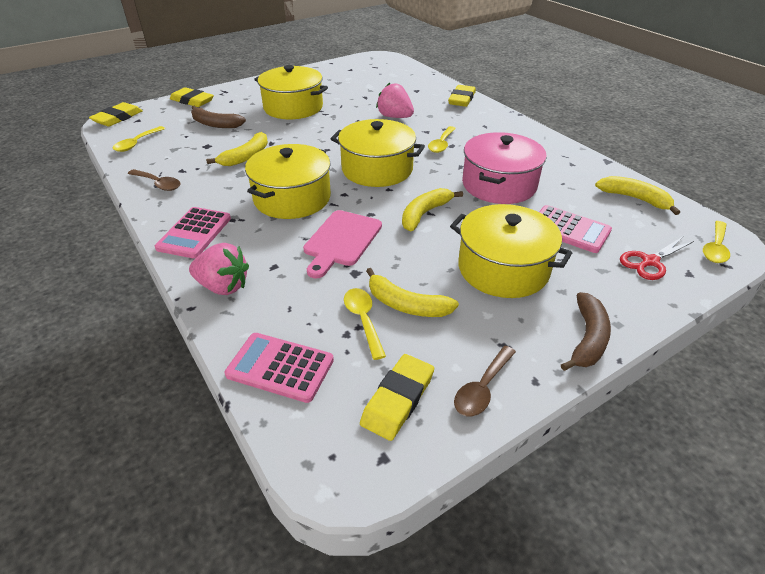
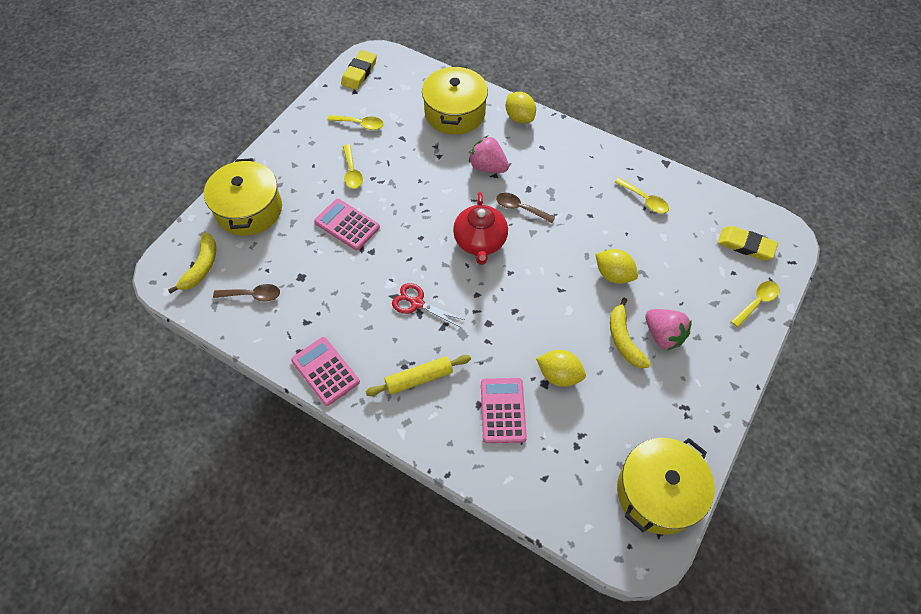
brown banana: [191,106,246,128] [561,292,611,371] = 2 -> none = 0
pink cutting board: [303,210,382,279] = 1 -> none = 0
pink pot: [462,132,547,204] = 1 -> none = 0
red teapot: none = 0 -> [453,192,508,265] = 1
yellow banana: [206,132,268,166] [366,268,459,317] [402,188,463,231] [595,176,680,215] = 4 -> [168,233,216,294] [610,298,651,368] = 2
yellow eraser: [89,102,143,127] [170,87,214,107] [360,354,434,441] [448,85,476,107] = 4 -> [341,50,377,90] [718,226,778,260] = 2
yellow lemon: none = 0 -> [506,92,536,123] [536,350,586,387] [596,249,638,284] = 3
yellow pot: [245,144,331,219] [254,65,328,119] [331,119,425,187] [450,204,572,298] = 4 -> [204,158,282,236] [422,65,488,135] [617,438,715,535] = 3
yellow rolling pin: none = 0 -> [366,355,471,396] = 1

